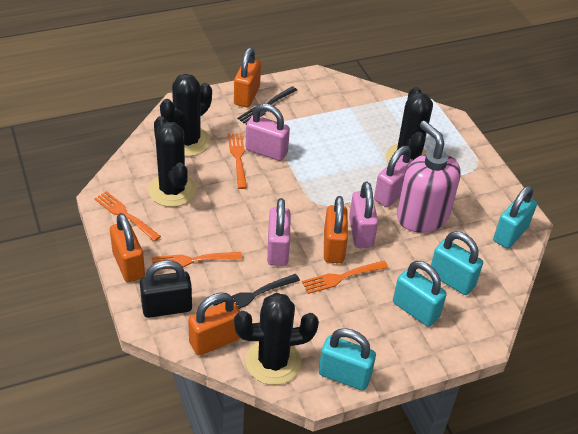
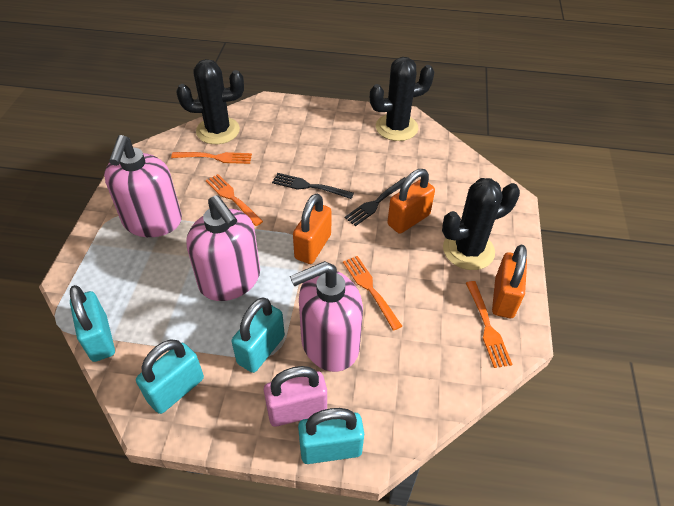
black cactus: [148,116,196,207] [160,74,212,156] [234,293,319,385] [386,87,433,163] = 4 -> [176,59,244,144] [370,57,434,141] [442,178,520,270] = 3
black padlock: [140,260,192,318] = 1 -> none = 0
orange padlock: [110,213,145,282] [188,292,240,355] [234,47,261,107] [324,196,348,263] = 4 -> [293,194,332,264] [387,169,435,234] [492,245,527,318] = 3
pink padlock: [246,104,290,161] [267,198,291,266] [349,182,378,248] [374,146,413,207] = 4 -> [264,366,327,427] = 1
pink soap dispenser: [397,121,461,233] = 1 -> [104,135,182,237] [186,195,260,301] [290,261,363,372] = 3

